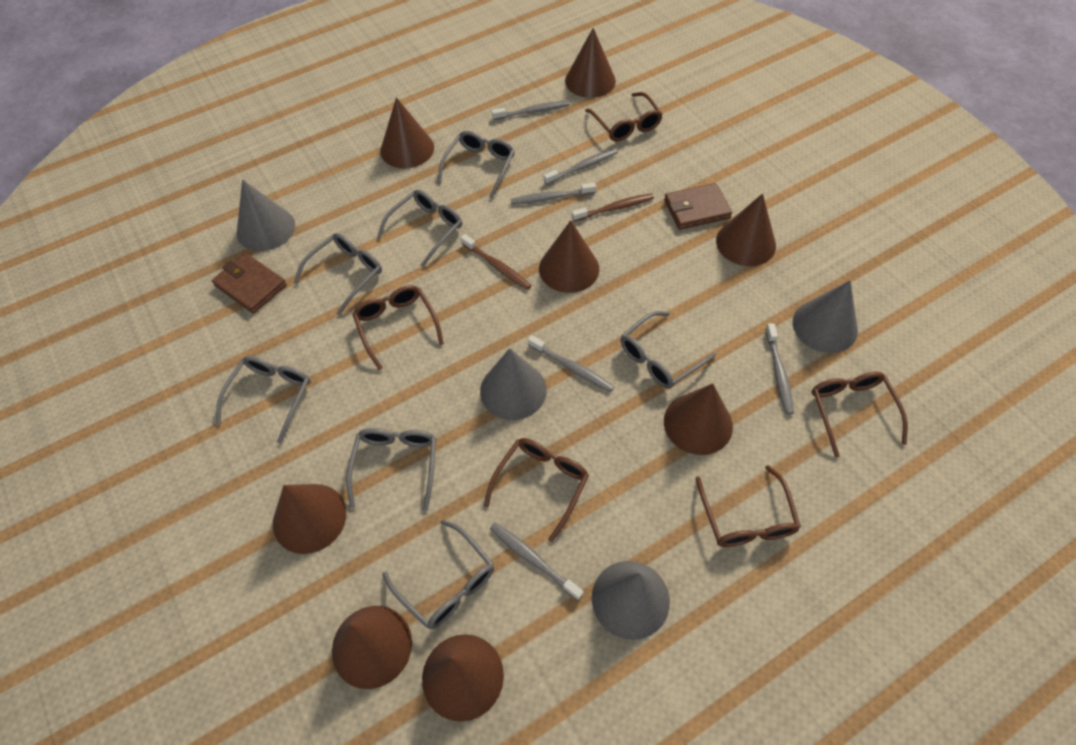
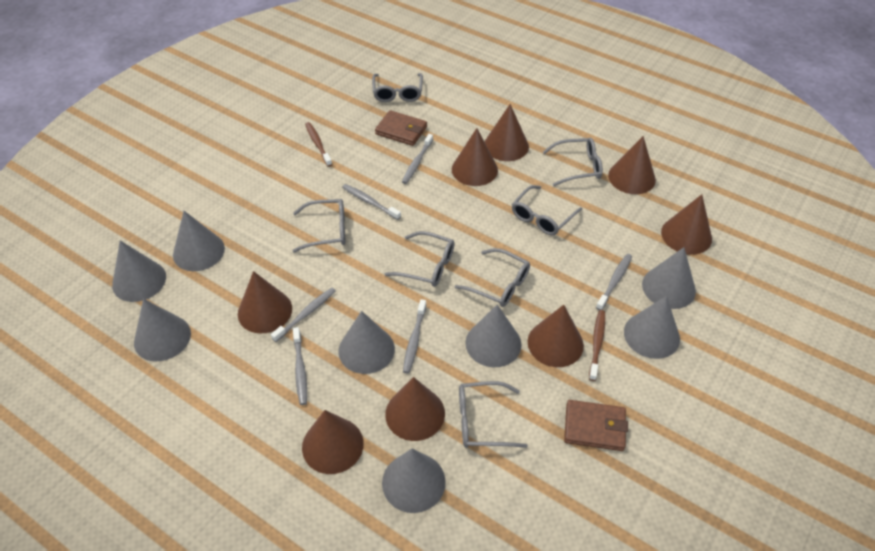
brown glasses: [352,285,444,370] [484,438,589,542] [585,92,663,142] [695,465,801,547] [811,372,908,458] = 5 -> none = 0
grey cone: [237,179,295,251] [480,348,547,420] [592,561,670,640] [793,280,858,353] = 4 -> [112,241,166,302] [134,299,191,362] [173,211,225,271] [338,311,395,374] [382,449,446,513] [465,304,521,367] [624,296,680,359] [642,247,696,309] = 8

